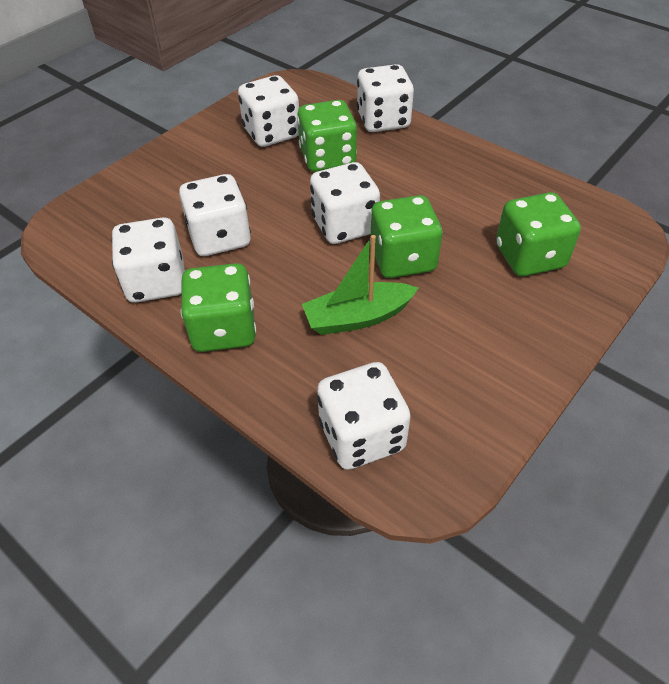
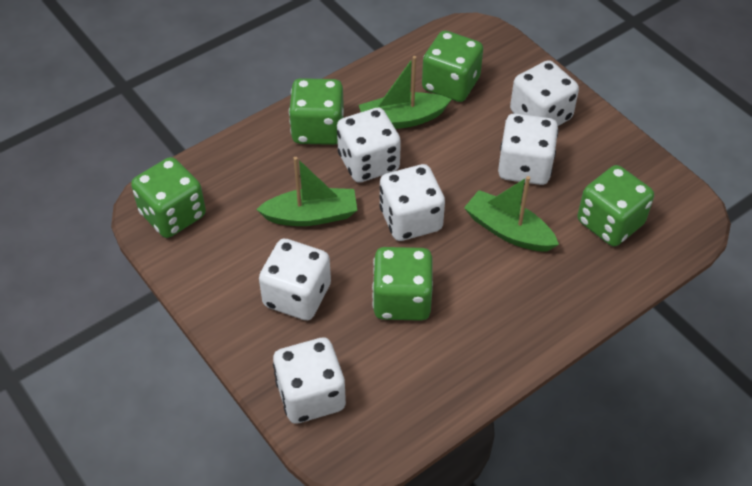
green boat: [302,235,418,335] = 1 -> [256,157,357,226] [359,56,452,129] [464,176,559,251] = 3
green dice: [181,263,256,352] [297,100,357,172] [370,195,442,278] [496,192,581,276] = 4 -> [131,157,206,238] [289,78,344,145] [372,247,433,321] [422,31,483,102] [578,165,654,246] = 5

